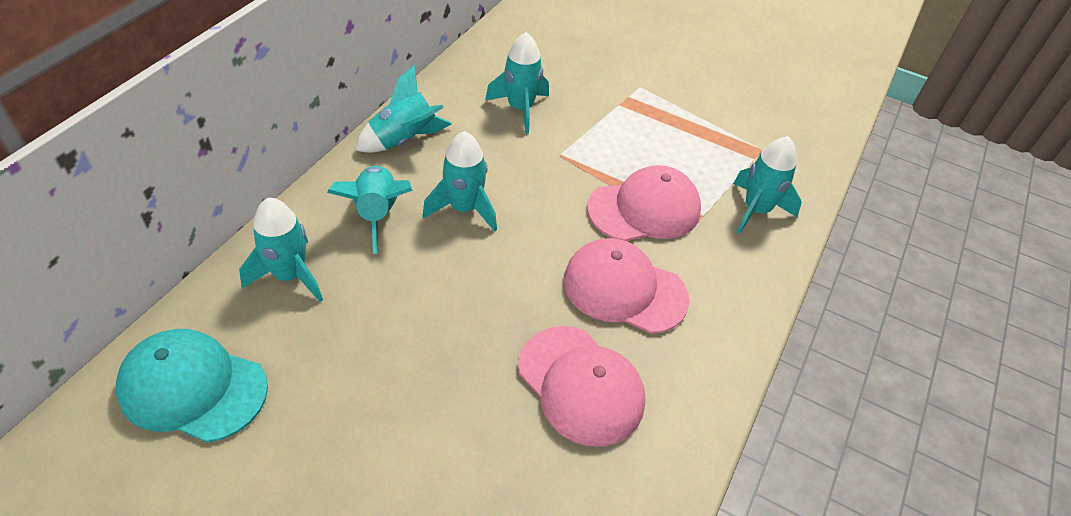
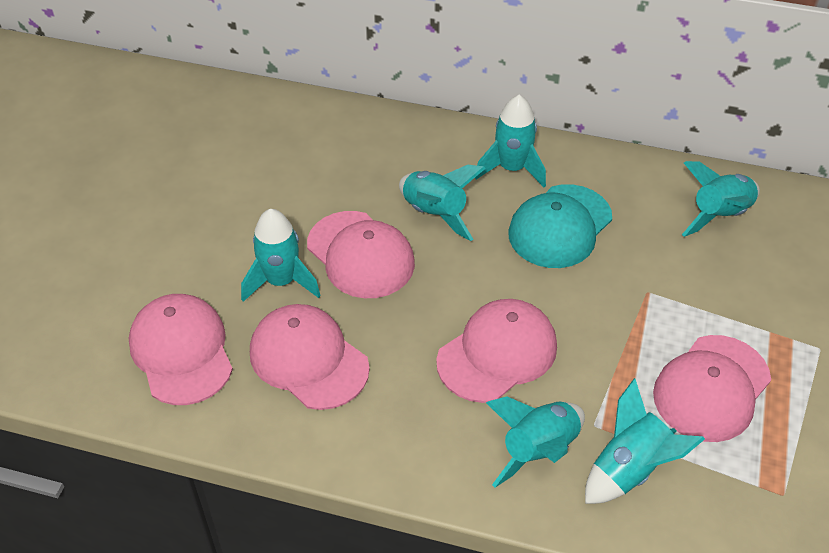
pink cap: [518,326,646,447] [564,238,690,334] [587,165,701,241] = 3 -> [129,294,233,405] [250,304,370,410] [307,211,415,298] [436,299,557,403] [653,335,771,442] = 5

